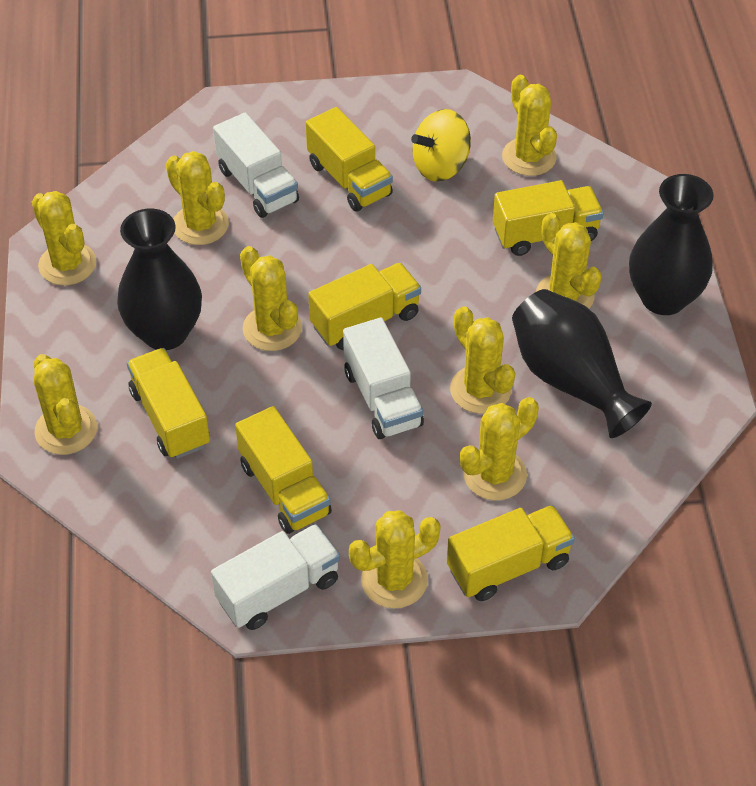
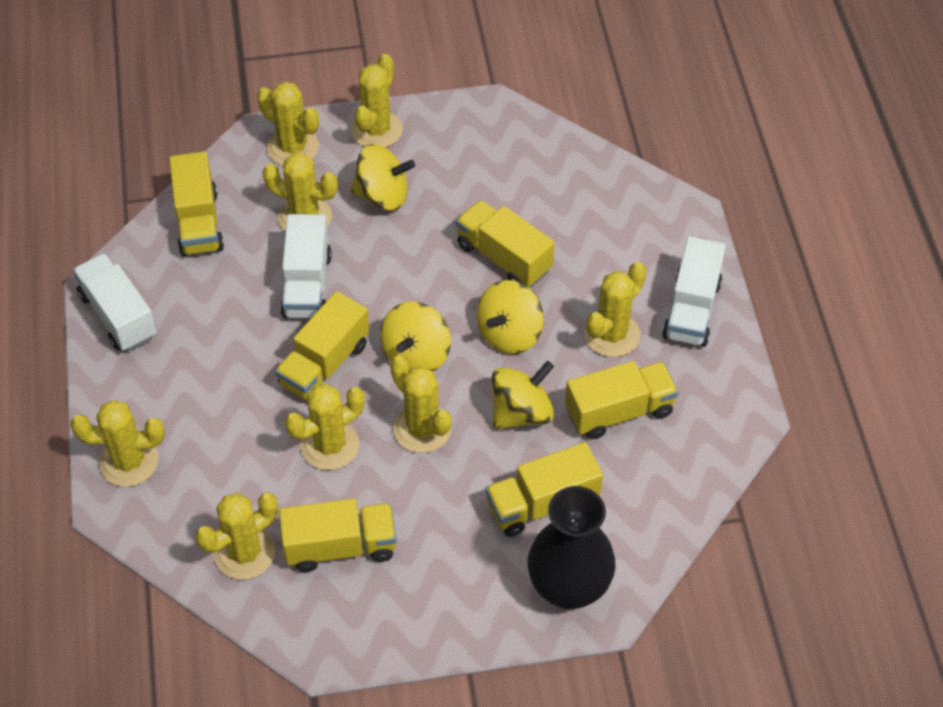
black vase: [117,209,202,350] [512,289,652,438] [629,174,714,315] = 3 -> [528,486,616,609] = 1
yellow cactus: [32,191,96,285] [34,354,97,455] [166,151,229,245] [240,246,302,351] [349,510,441,608] [450,306,515,414] [460,397,539,500] [502,75,557,176] [536,213,602,309] = 9 -> [71,400,165,487] [195,493,278,580] [257,82,319,165] [262,153,338,232] [285,384,365,470] [351,54,403,148] [390,356,451,453] [584,262,647,357] = 8
yellow spinning top: [411,109,471,182] = 1 -> [351,144,415,211] [380,302,451,371] [477,280,544,354] [492,361,554,430] = 4

